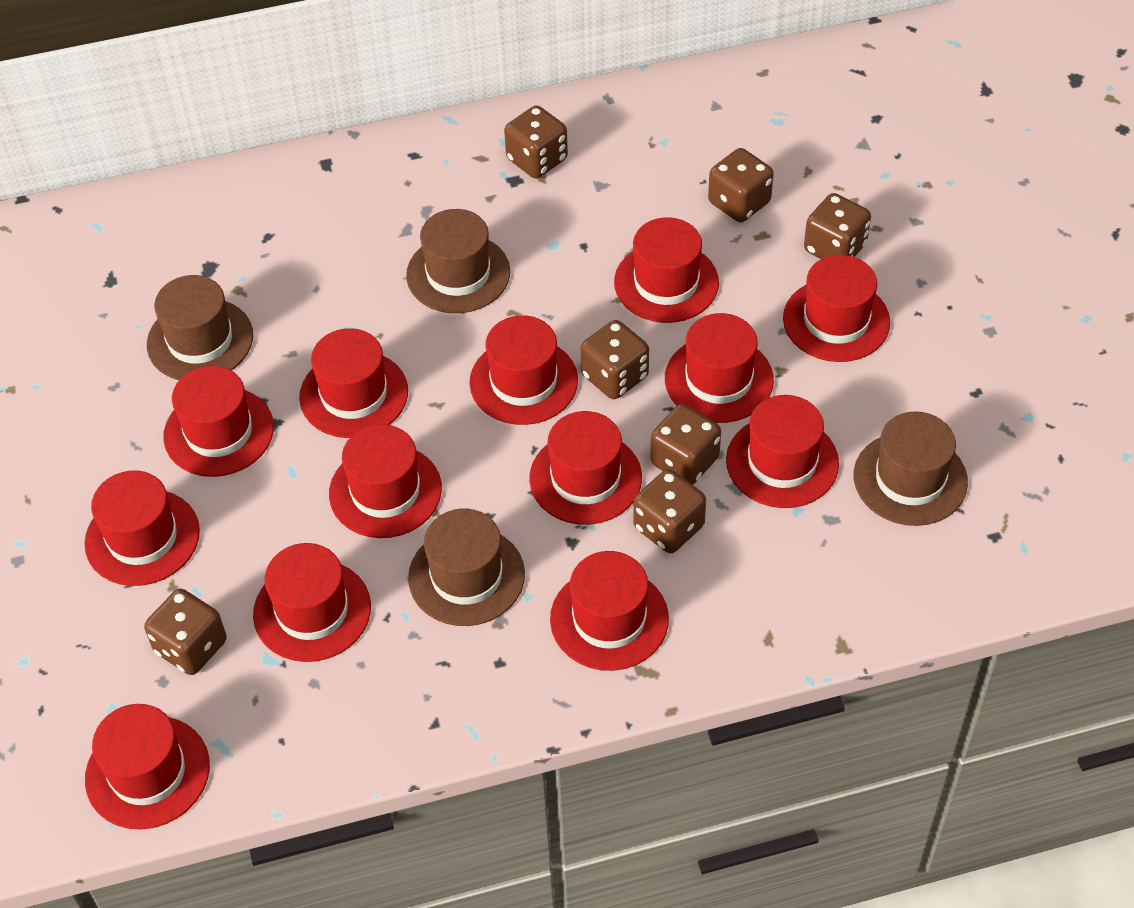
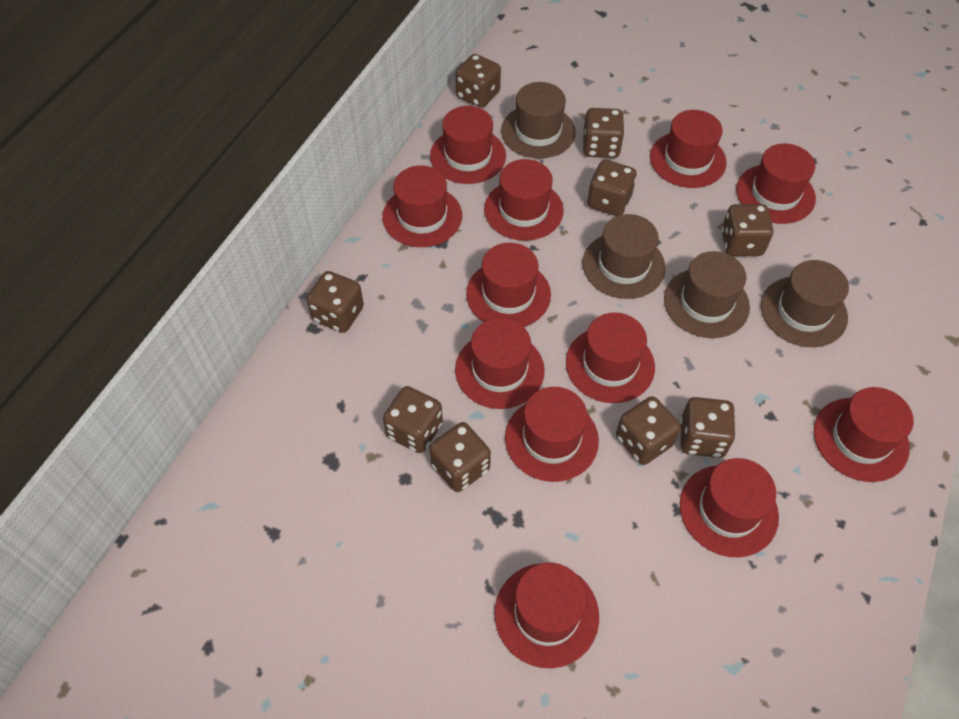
brown dice: [144,589,227,675] [504,105,568,178] [581,320,649,399] [633,469,706,553] [650,404,721,485] [708,148,774,222] [804,193,871,259] = 7 -> [307,271,364,333] [383,386,443,453] [429,422,491,492] [455,54,501,108] [583,108,624,158] [587,160,637,216] [616,396,681,465] [680,397,736,458] [721,204,773,256] = 9
red hat: [84,470,200,586] [85,704,210,830] [163,366,274,477] [253,543,371,662] [299,328,408,438] [329,424,442,538] [469,315,578,425] [529,411,642,525] [550,551,669,671] [614,217,719,323] [665,313,774,423] [726,395,839,508] [783,255,890,362] = 13 -> [382,165,462,247] [430,106,506,184] [455,318,545,409] [466,243,551,327] [484,159,564,241] [494,563,599,668] [505,387,599,482] [566,313,655,403] [650,110,727,188] [680,458,779,558] [736,143,816,224] [814,387,914,482] = 12

